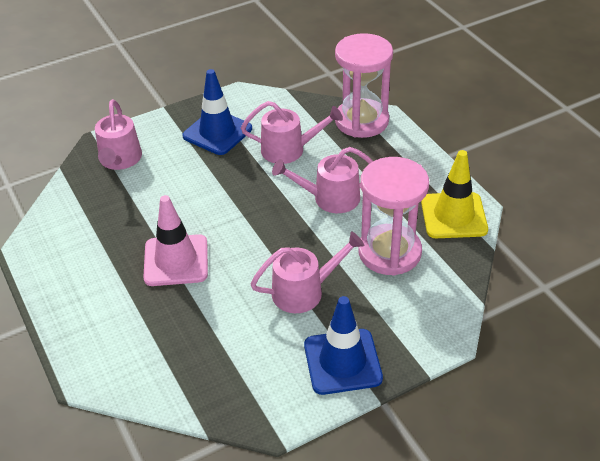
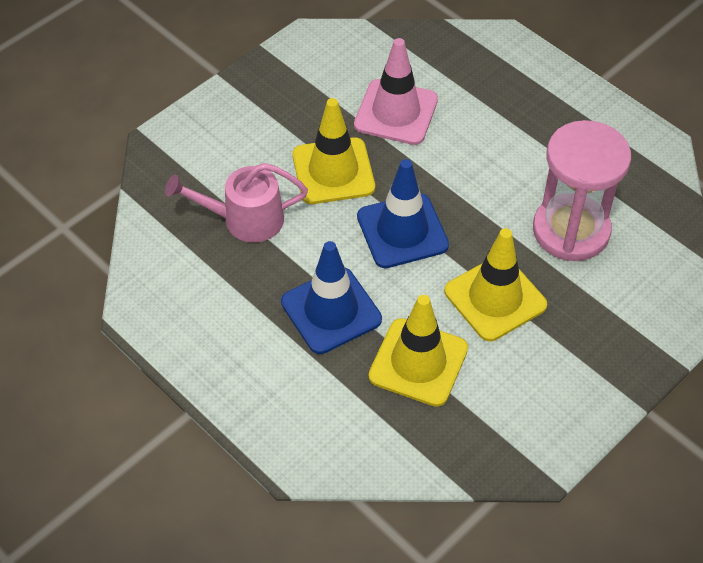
pink hourglass: [335,33,393,138] [358,157,429,276] = 2 -> [533,120,631,261] = 1
pink watering can: [95,99,142,170] [241,101,343,164] [250,231,364,313] [272,147,373,213] = 4 -> [165,163,308,242] = 1
yellow traffic cone: [421,150,488,238] = 1 -> [293,98,375,204] [369,295,468,407] [444,228,547,341] = 3

